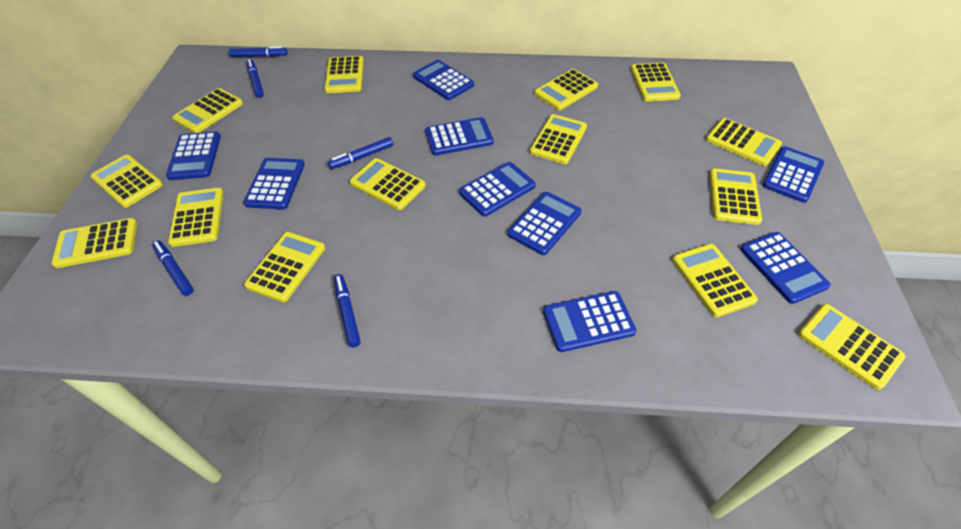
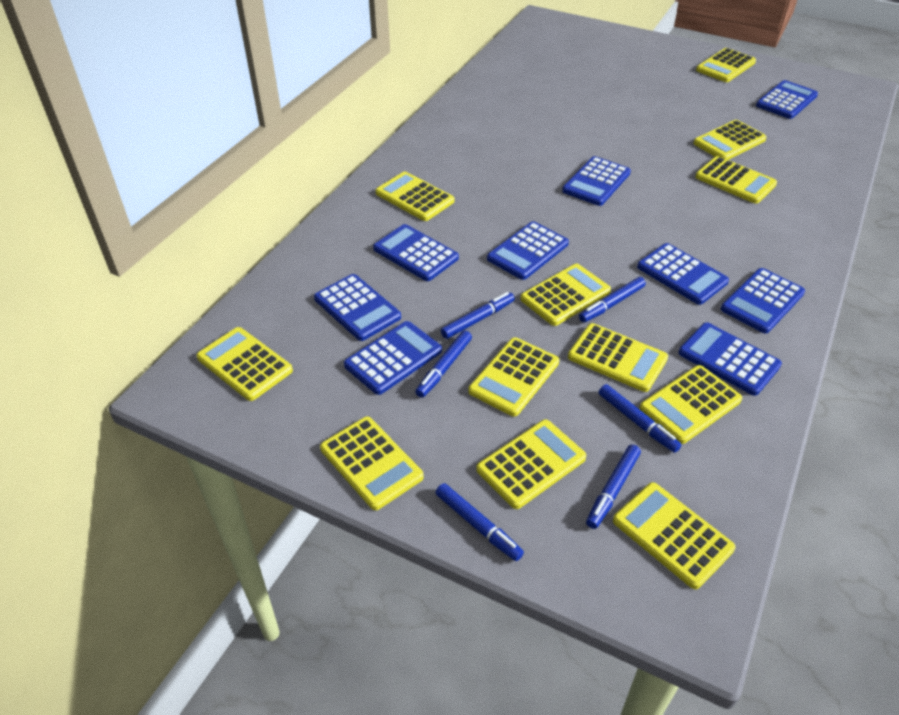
blue marker: [152,240,193,296] [229,46,287,57] [247,59,264,97] [328,137,393,169] [334,274,361,347] = 5 -> [415,331,472,398] [436,483,524,561] [441,292,515,339] [579,277,646,323] [586,444,641,529] [599,384,682,453] = 6
yellow calculator: [51,218,137,268] [90,155,163,208] [168,188,223,247] [172,88,243,133] [244,232,325,302] [324,56,364,93] [350,158,426,210] [530,114,587,164] [534,69,598,110] [631,63,681,101] [672,244,758,317] [706,118,782,166] [709,169,762,225] [798,304,906,390] = 14 -> [197,327,293,401] [320,416,424,510] [376,171,454,221] [468,337,559,416] [476,419,586,509] [521,264,611,326] [568,323,668,392] [613,482,735,589] [639,365,742,444] [693,120,767,160] [695,156,777,204] [696,48,756,82] = 12

